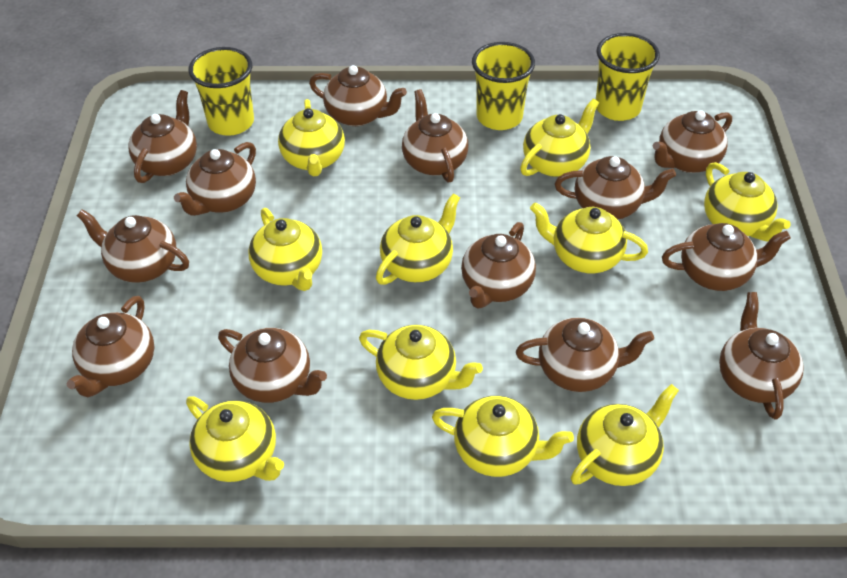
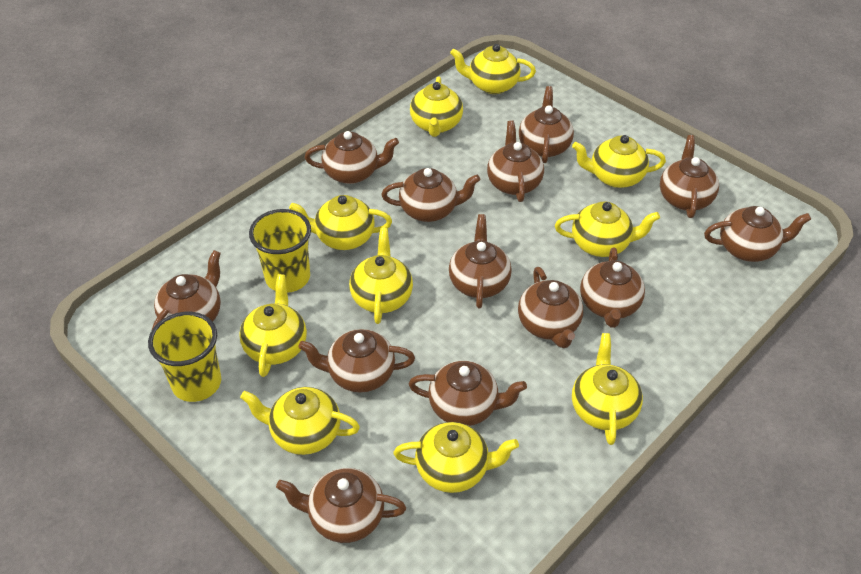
yellow cup: [188,47,254,136] [472,42,535,130] [596,33,660,121] = 3 -> [148,312,221,402] [249,209,311,293] = 2

